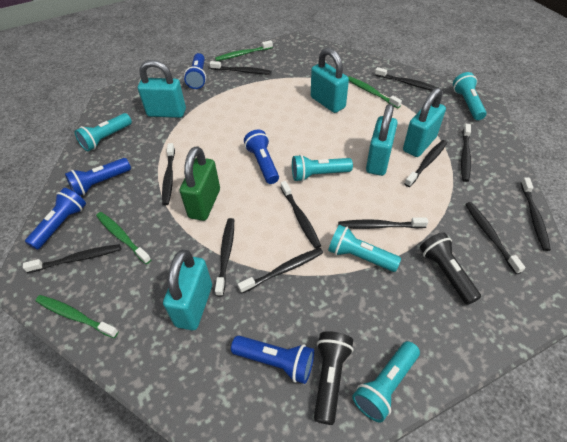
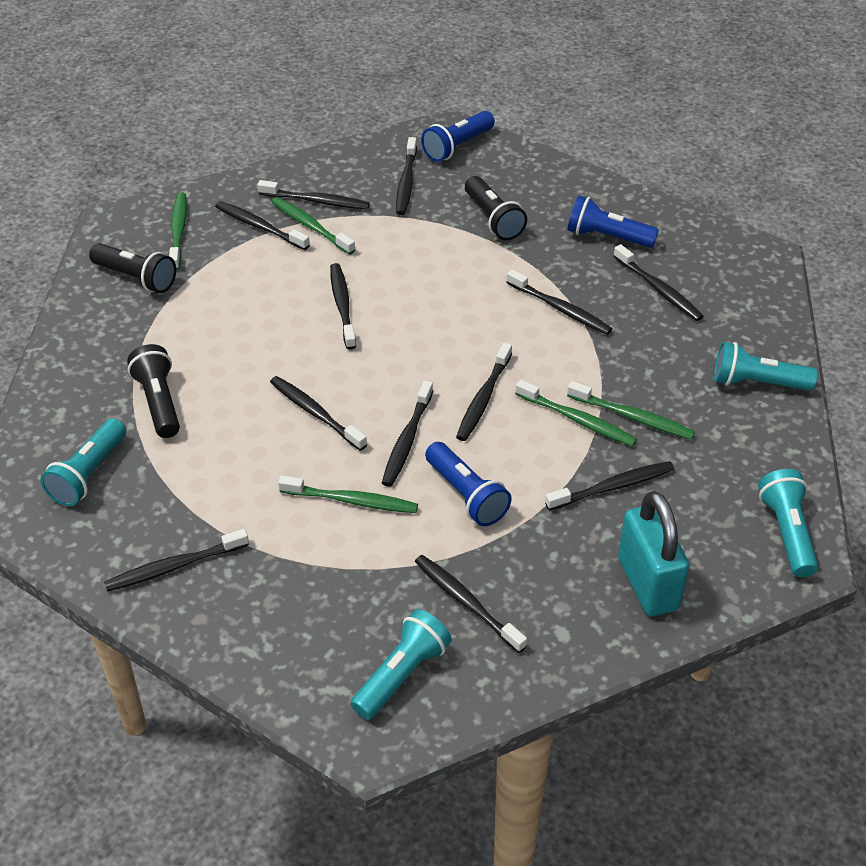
black flashlight: [314,331,354,425] [420,232,481,305] = 2 -> [89,243,176,293] [127,344,180,438] [465,176,527,240] = 3
blue flashlight: [25,188,86,250] [65,158,131,196] [184,53,206,89] [231,336,314,384] [244,130,279,184] = 5 -> [421,111,495,162] [425,442,512,526] [567,195,659,248] = 3
green padlock: [180,146,220,221] = 1 -> none = 0
green toothbrush: [35,295,119,338] [96,212,151,264] [215,40,273,61] [348,76,402,108] = 4 -> [169,192,187,270] [271,197,356,255] [278,475,418,513] [515,380,637,447] [567,381,695,440] = 5
turquoise flashlight: [74,113,132,151] [292,154,353,182] [328,225,401,272] [352,341,420,423] [453,72,487,120] = 5 -> [40,418,126,506] [350,609,452,720] [714,342,818,391] [758,469,818,577] = 4
turquoise padlock: [138,60,186,118] [163,250,212,330] [311,48,349,113] [366,104,398,176] [403,88,446,157] = 5 -> [618,491,689,616] = 1

